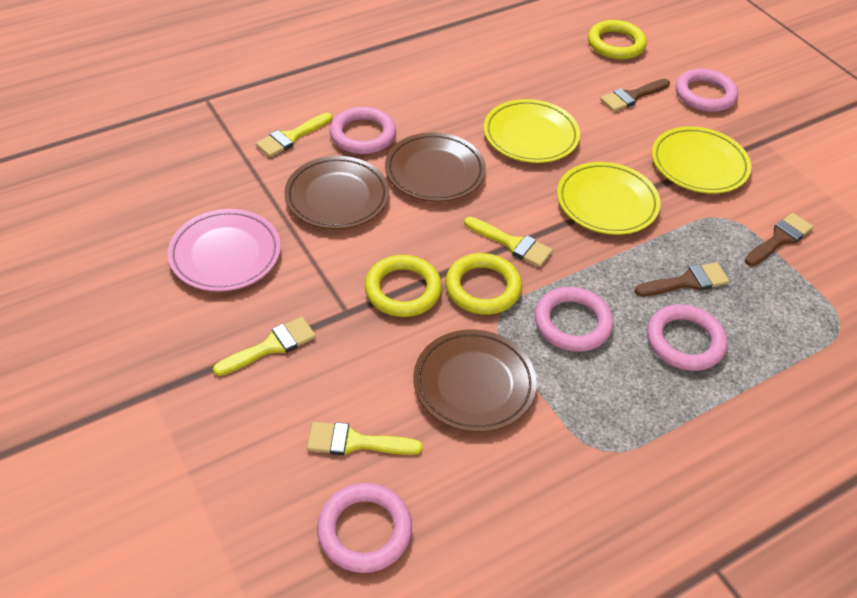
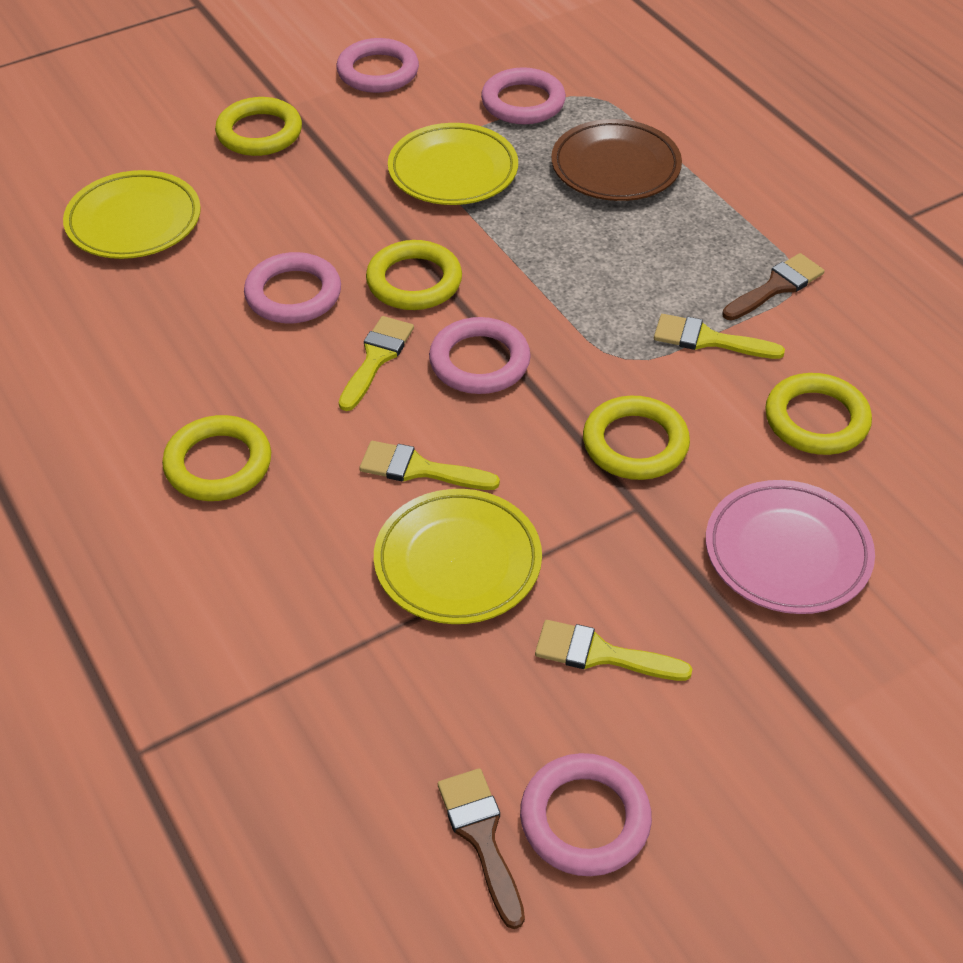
brown brush: [600,79,670,112] [634,262,730,296] [745,213,813,266] = 3 -> [438,768,525,929] [722,253,825,320] = 2
brown plate: [284,156,389,229] [385,132,486,202] [413,330,537,432] = 3 -> [551,119,682,201] = 1
yellow ring: [365,255,442,317] [445,253,522,315] [588,20,647,59] = 3 -> [162,415,271,501] [215,97,302,156] [366,240,462,310] [583,396,690,480] [765,373,872,455] = 5

